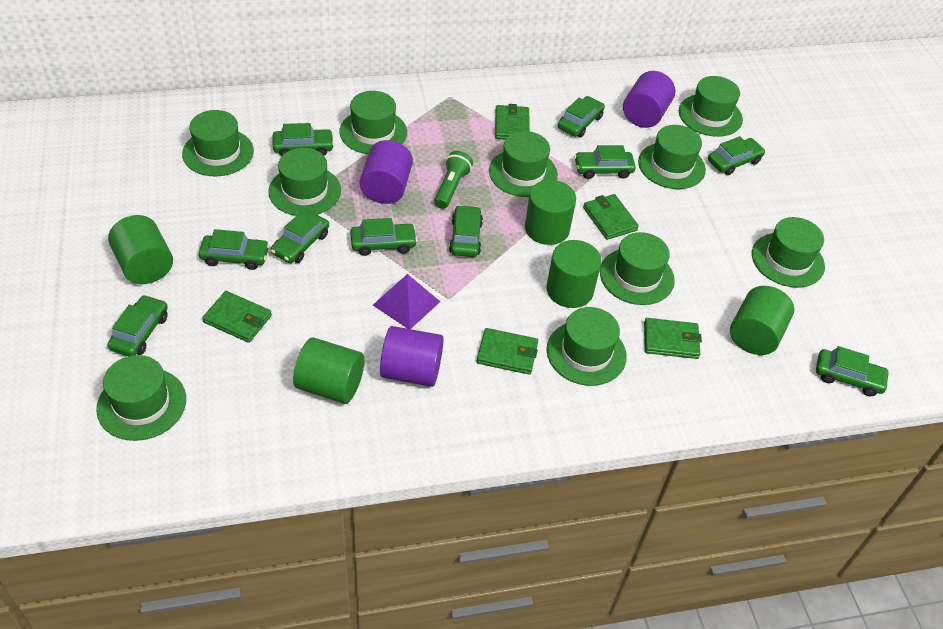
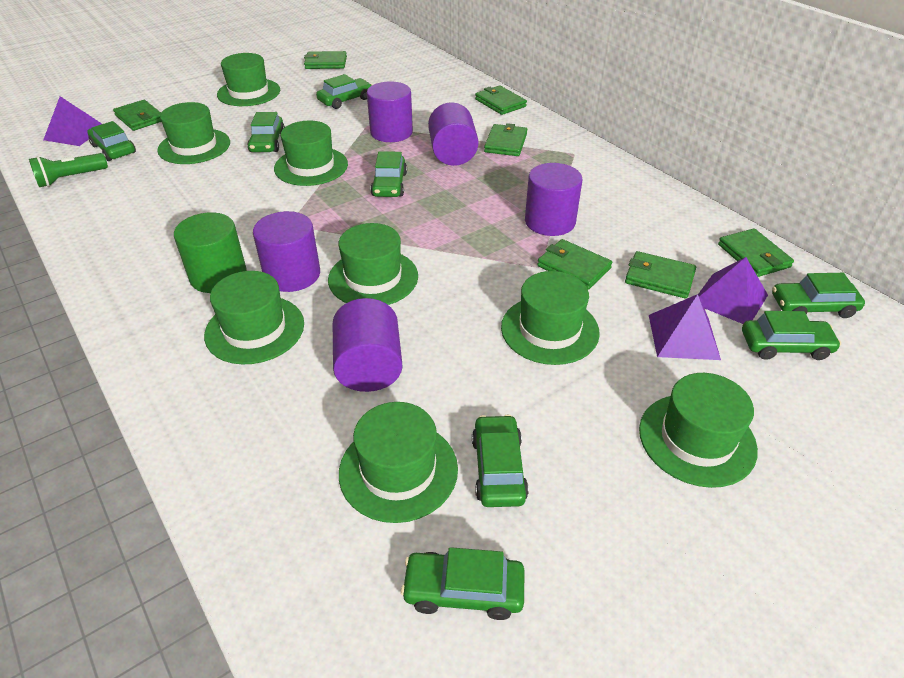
green car: [108,295,168,356] [199,229,270,270] [271,210,329,263] [273,123,334,157] [350,218,417,256] [449,205,483,257] [558,96,605,137] [574,145,636,179] [708,136,765,175] [816,346,890,396] = 10 -> [87,121,136,161] [247,112,285,152] [316,74,372,109] [370,151,407,197] [401,547,525,620] [472,415,529,507] [742,311,841,360] [772,273,865,318] = 8
green cylinder: [108,215,173,284] [293,337,365,404] [525,180,576,245] [547,240,602,308] [730,286,794,355] = 5 -> [174,212,247,293] = 1
green hat: [96,355,186,441] [182,110,254,176] [268,148,341,216] [339,91,407,154] [489,131,558,197] [547,307,627,386] [600,232,675,305] [638,125,706,189] [679,76,743,137] [752,217,825,288] = 10 -> [157,102,230,164] [204,271,304,365] [217,53,280,106] [274,120,348,186] [328,223,418,305] [339,402,458,523] [501,271,600,365] [639,373,758,488] = 8
green wallet: [202,291,272,343] [477,328,538,375] [495,104,530,140] [583,194,639,240] [644,318,702,359] = 5 -> [113,100,161,131] [304,51,347,69] [475,85,527,115] [484,123,527,156] [537,239,613,290] [625,251,696,299] [718,228,794,277] = 7
purple cylinder: [360,140,413,204] [380,326,443,387] [623,71,675,128] = 3 -> [253,211,320,292] [333,298,403,392] [367,81,413,142] [428,102,478,166] [525,163,582,236] = 5
purple pyramid: [373,274,441,329] = 1 -> [43,96,102,146] [649,294,721,360] [698,257,768,324] = 3

